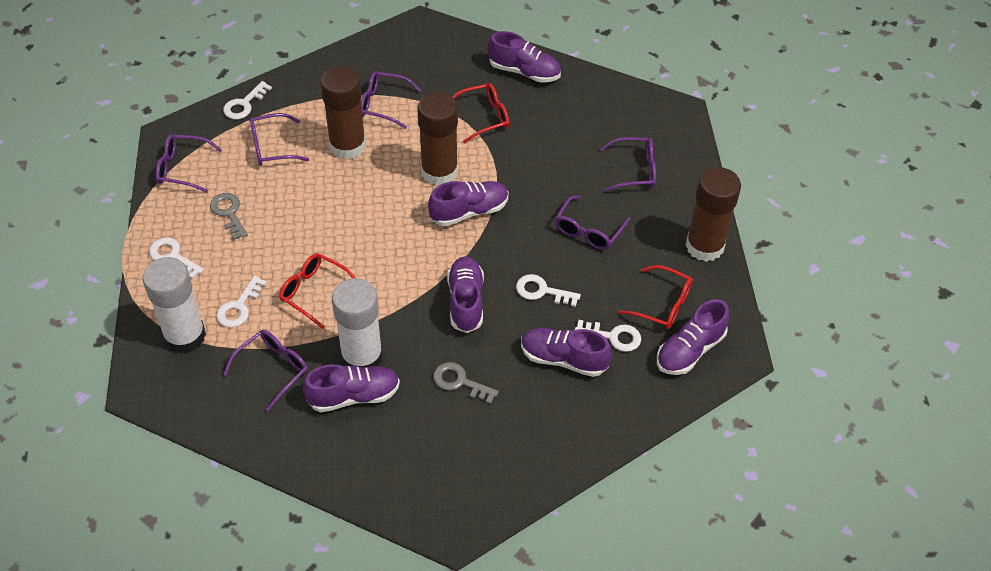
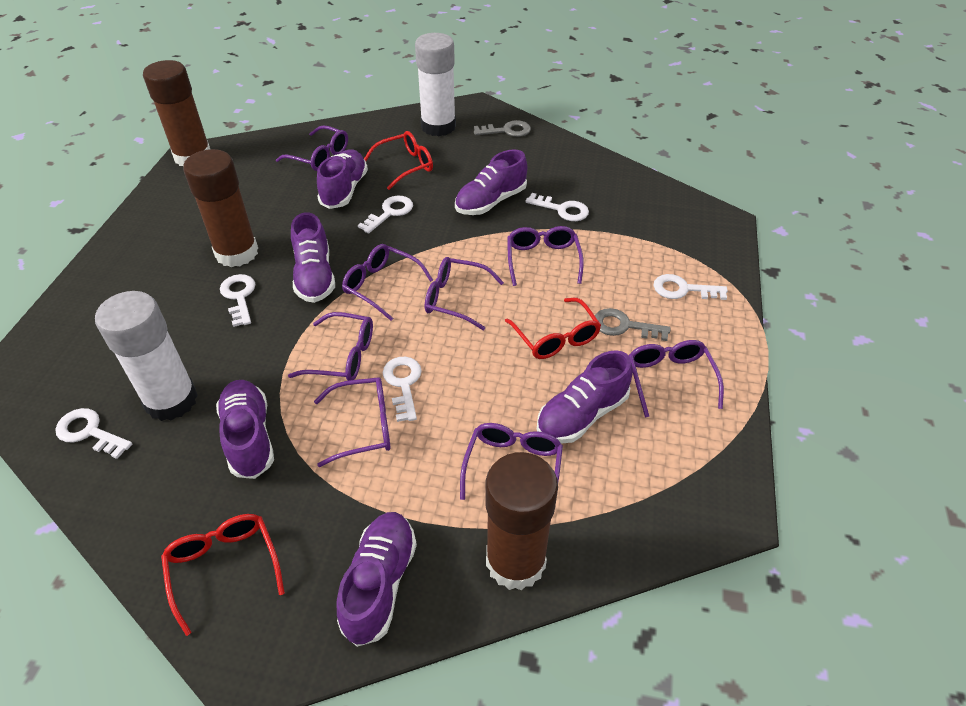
purple glasses: [156,134,222,193] [223,330,308,411] [250,113,309,166] [361,71,421,129] [555,195,631,250] [600,137,656,192] = 6 -> [276,125,348,171] [288,312,373,381] [314,377,391,467] [342,244,433,321] [425,257,504,330] [460,423,563,500] [507,226,584,286] [629,340,724,417] = 8
white key: [149,237,204,279] [216,276,267,328] [223,81,272,119] [516,274,581,307] [575,320,641,352] = 5 -> [55,408,132,459] [220,274,256,327] [358,196,413,234] [382,357,422,422] [525,193,589,221] [653,274,728,300] = 6

